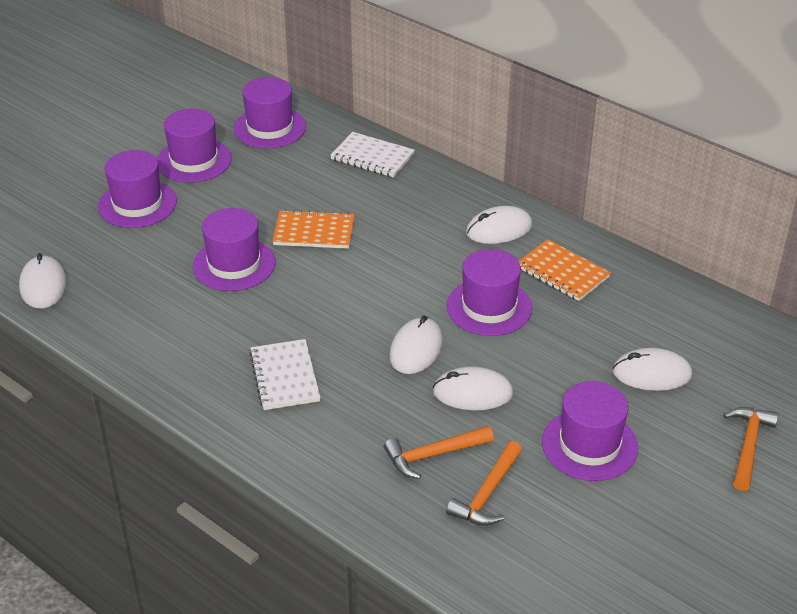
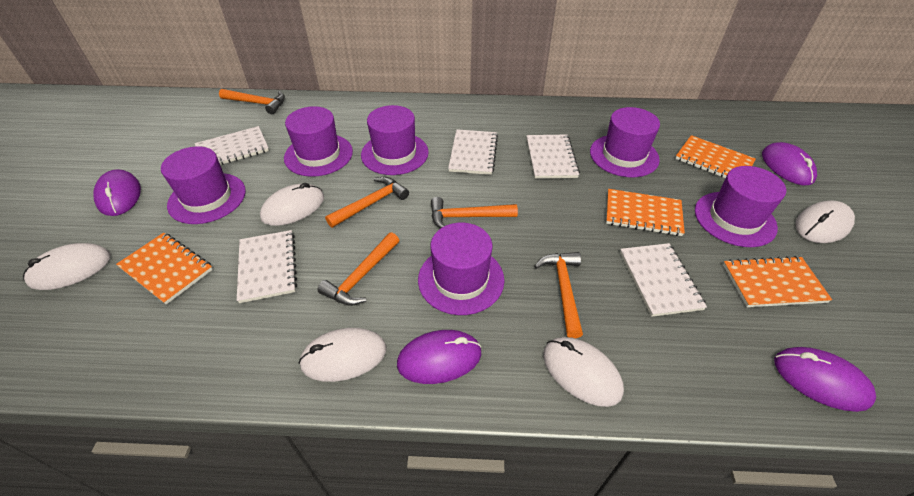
orange hammer: [384,426,494,479] [446,441,522,526] [724,407,779,491] = 3 -> [219,89,285,114] [318,232,399,306] [325,177,409,228] [431,197,518,229] [534,252,583,338] = 5
orange notebook: [272,210,354,249] [518,239,611,301] = 2 -> [116,233,213,305] [606,189,685,236] [675,135,756,178] [723,256,832,307] = 4
purple mouse: none = 0 -> [93,170,141,216] [397,330,481,384] [762,142,817,186] [774,347,876,412] = 4
white notebook: [249,339,321,410] [330,132,415,177] = 2 -> [195,126,269,165] [237,230,297,303] [448,129,498,175] [527,134,580,179] [620,243,707,317] = 5

